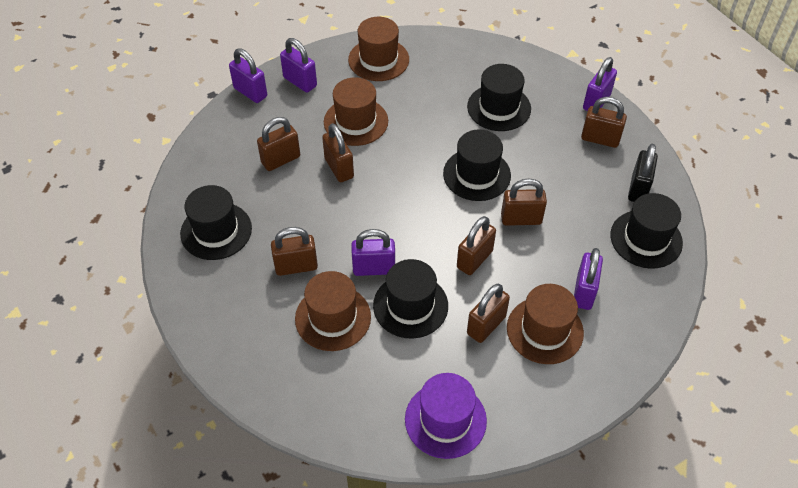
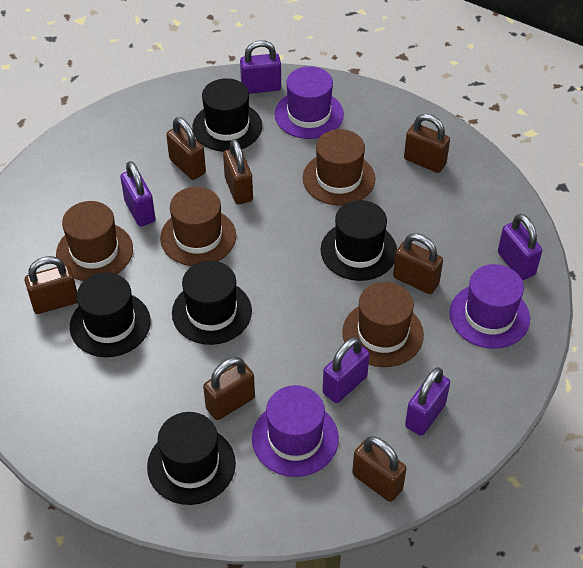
black padlock: [628,144,658,202] = 1 -> none = 0
purple hat: [405,373,487,459] = 1 -> [252,385,339,477] [274,66,344,139] [449,264,530,349] = 3

